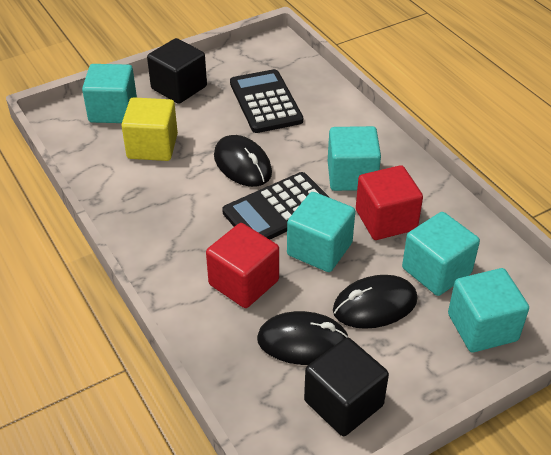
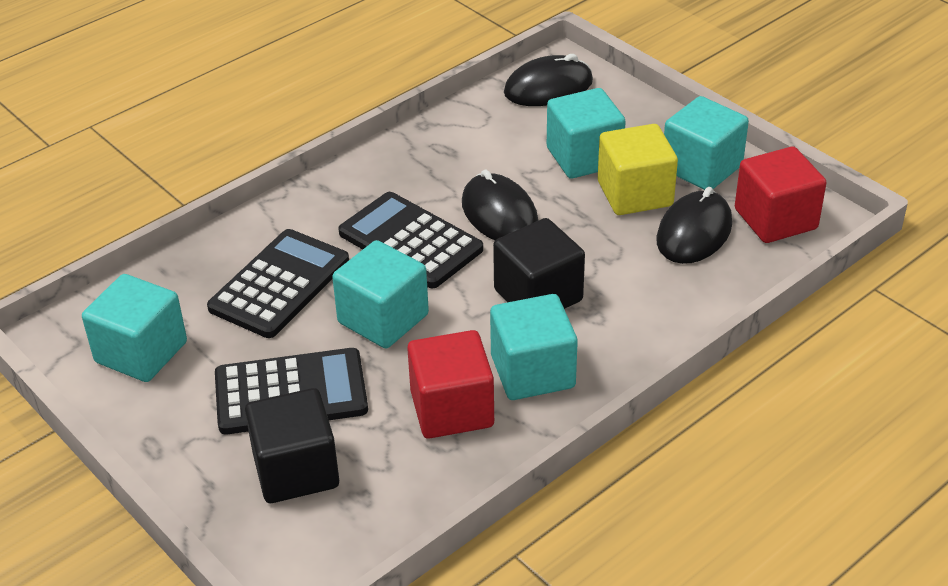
black calculator: [222,172,330,240] [230,69,303,133] = 2 -> [207,229,349,338] [215,348,368,435] [338,192,483,288] = 3

